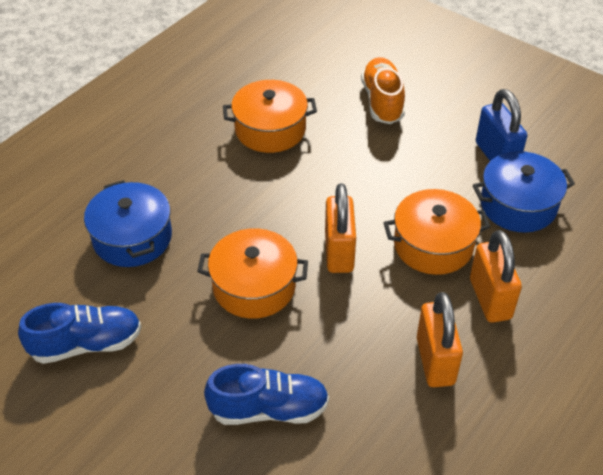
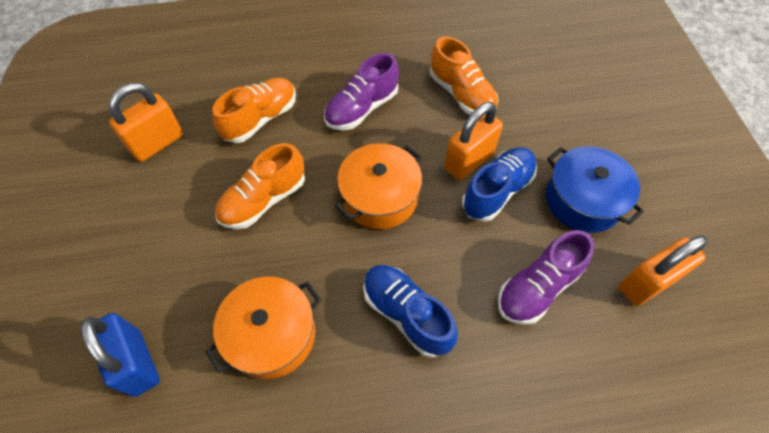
blue pot: [84,180,172,267] [473,151,575,233] = 2 -> [546,146,644,233] = 1
orange pot: [197,228,308,319] [223,80,317,153] [383,189,491,275] = 3 -> [205,277,321,379] [335,143,422,229] = 2
orange shoe: [361,57,405,124] = 1 -> [212,78,296,143] [215,143,305,229] [430,37,499,115] = 3
purple shoe: none = 0 -> [324,53,399,130] [498,230,594,325] = 2

